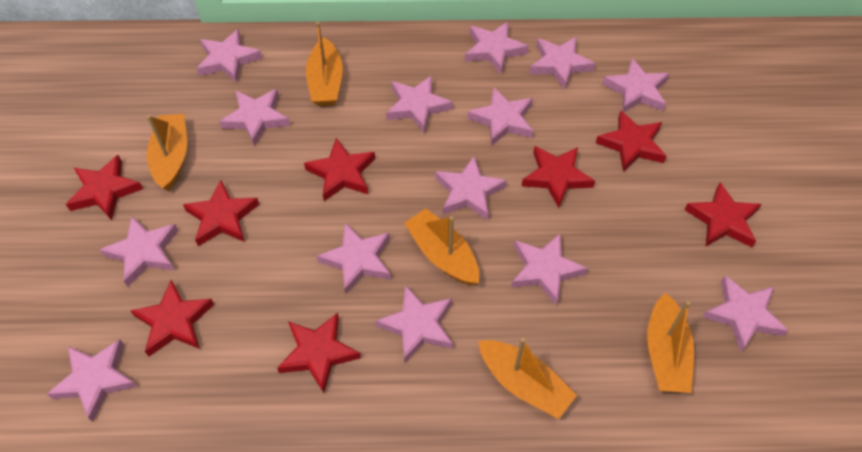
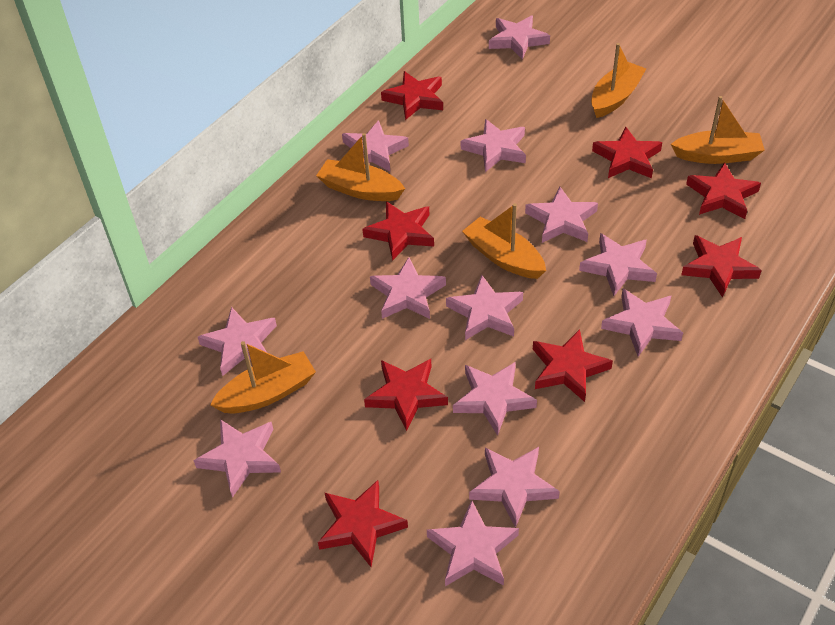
pink star: [47,339,137,422] [100,216,178,287] [197,29,262,83] [219,89,290,147] [317,223,391,295] [375,285,453,364] [386,75,453,133] [435,156,507,220] [465,21,529,74] [467,87,533,146] [511,233,588,305] [529,37,595,89] [602,58,670,112] [703,275,788,352] = 14 -> [193,419,281,498] [198,307,277,376] [342,120,409,171] [370,257,446,319] [427,500,519,586] [446,275,523,340] [453,362,537,436] [461,119,526,172] [469,447,560,528] [489,15,550,60] [525,186,598,243] [579,233,657,296] [601,289,683,357] = 13

